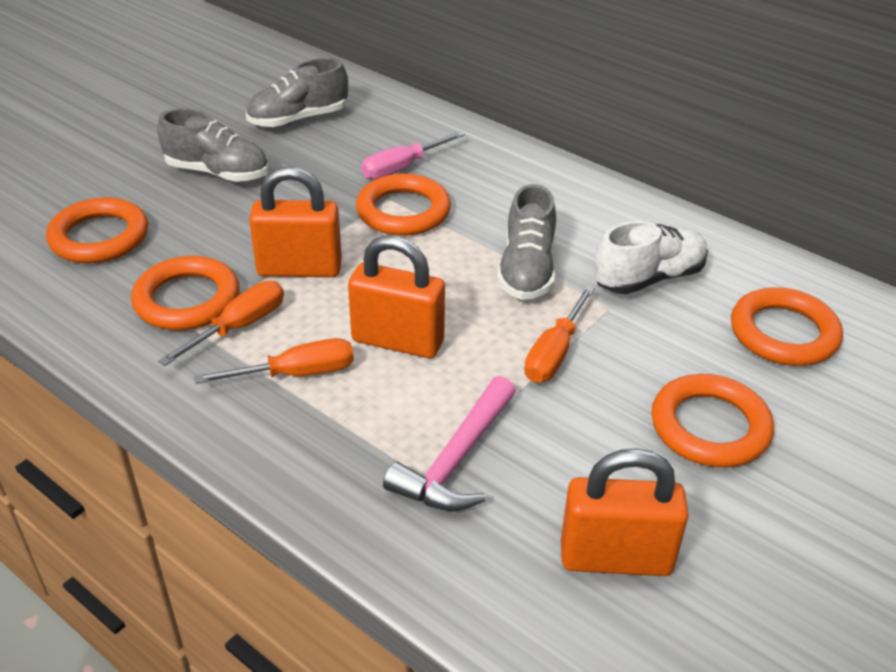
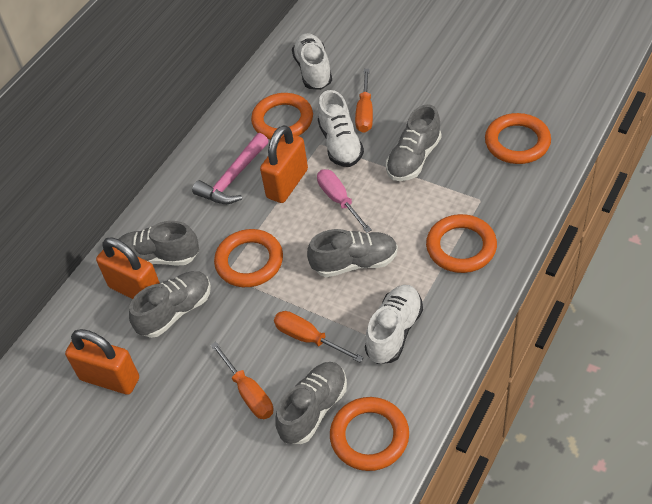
grey shoe: [157,108,269,182] [246,58,348,128] [497,184,556,300] = 3 -> [118,221,199,266] [129,271,211,338] [276,362,347,444] [307,229,398,277] [386,104,441,181] = 5
white shoe: [594,221,708,294] = 1 -> [292,33,332,90] [318,90,364,167] [365,285,423,364] = 3

